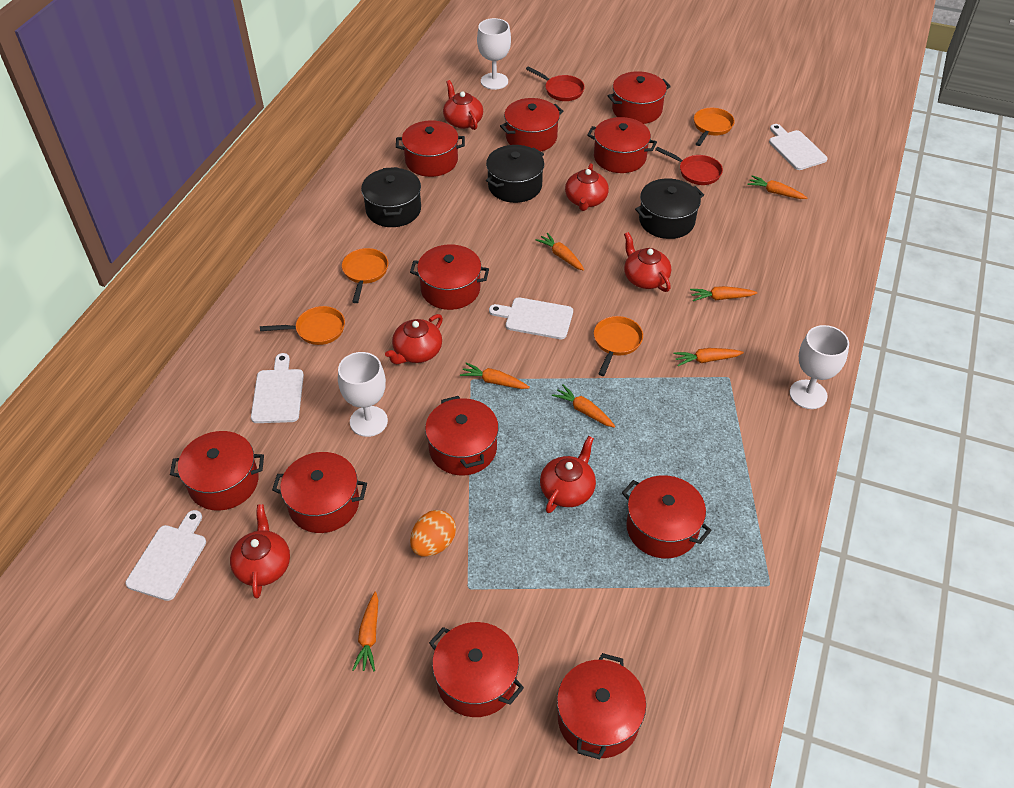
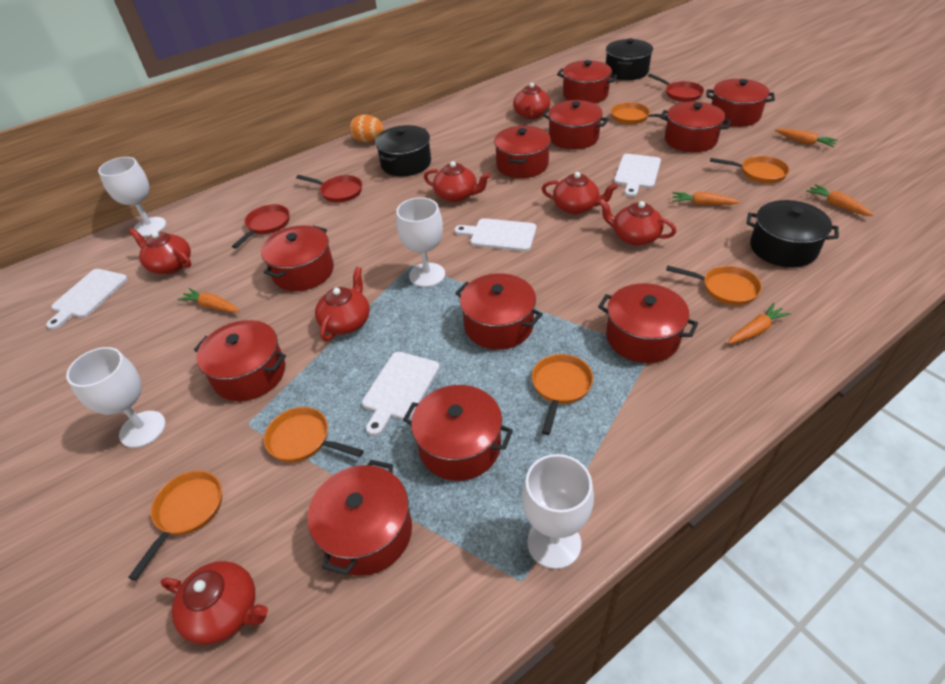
orange carrot: [352,592,378,671] [460,363,530,389] [536,233,584,271] [552,384,615,428] [673,348,744,366] [690,286,757,301] [747,175,807,199] = 7 -> [177,288,240,312] [673,192,740,205] [728,303,791,344] [775,128,838,147] [806,184,874,216] = 5
orange pan: [260,306,345,345] [342,248,388,303] [594,316,643,376] [694,108,735,146] = 4 -> [128,471,222,581] [264,407,364,462] [532,354,593,435] [611,102,668,125] [666,265,762,305] [710,156,790,183] = 6
red pan: [526,66,585,101] [655,147,723,185] = 2 -> [232,204,290,249] [296,175,362,203] [648,74,704,102] = 3
red teapot: [230,504,290,599] [385,314,443,364] [443,80,483,130] [540,436,596,513] [565,163,609,211] [624,232,671,292] = 6 -> [129,228,191,274] [161,561,268,645] [315,267,370,341] [424,161,491,202] [513,83,550,119] [542,172,618,214] [599,199,677,246] = 7
white goblet: [338,352,388,437] [477,18,511,90] [790,325,849,409] = 3 -> [66,347,166,448] [98,157,166,237] [396,197,445,287] [522,454,594,569] = 4

